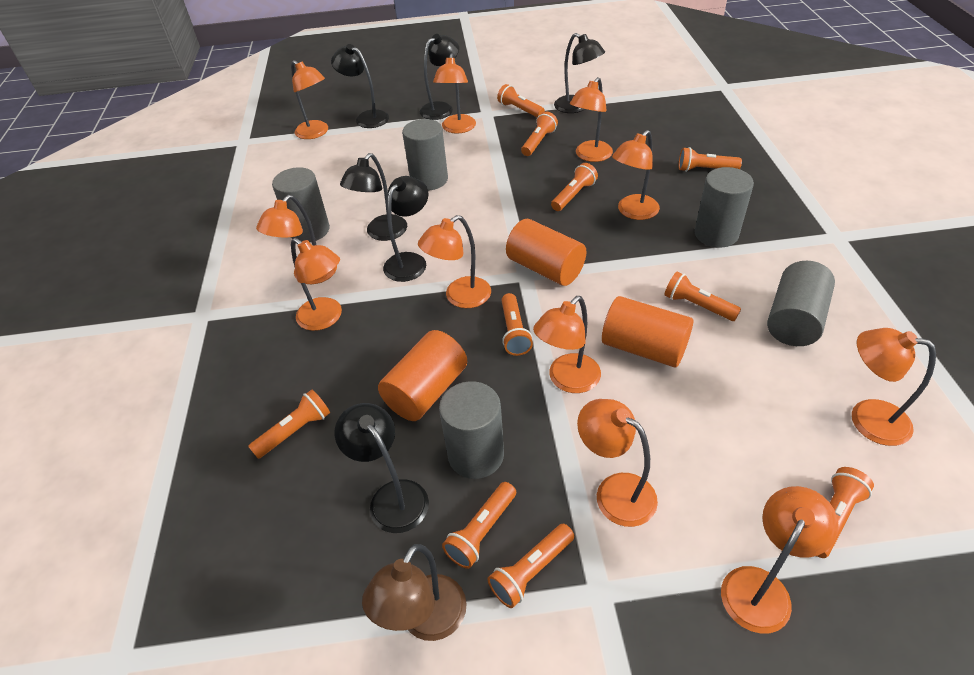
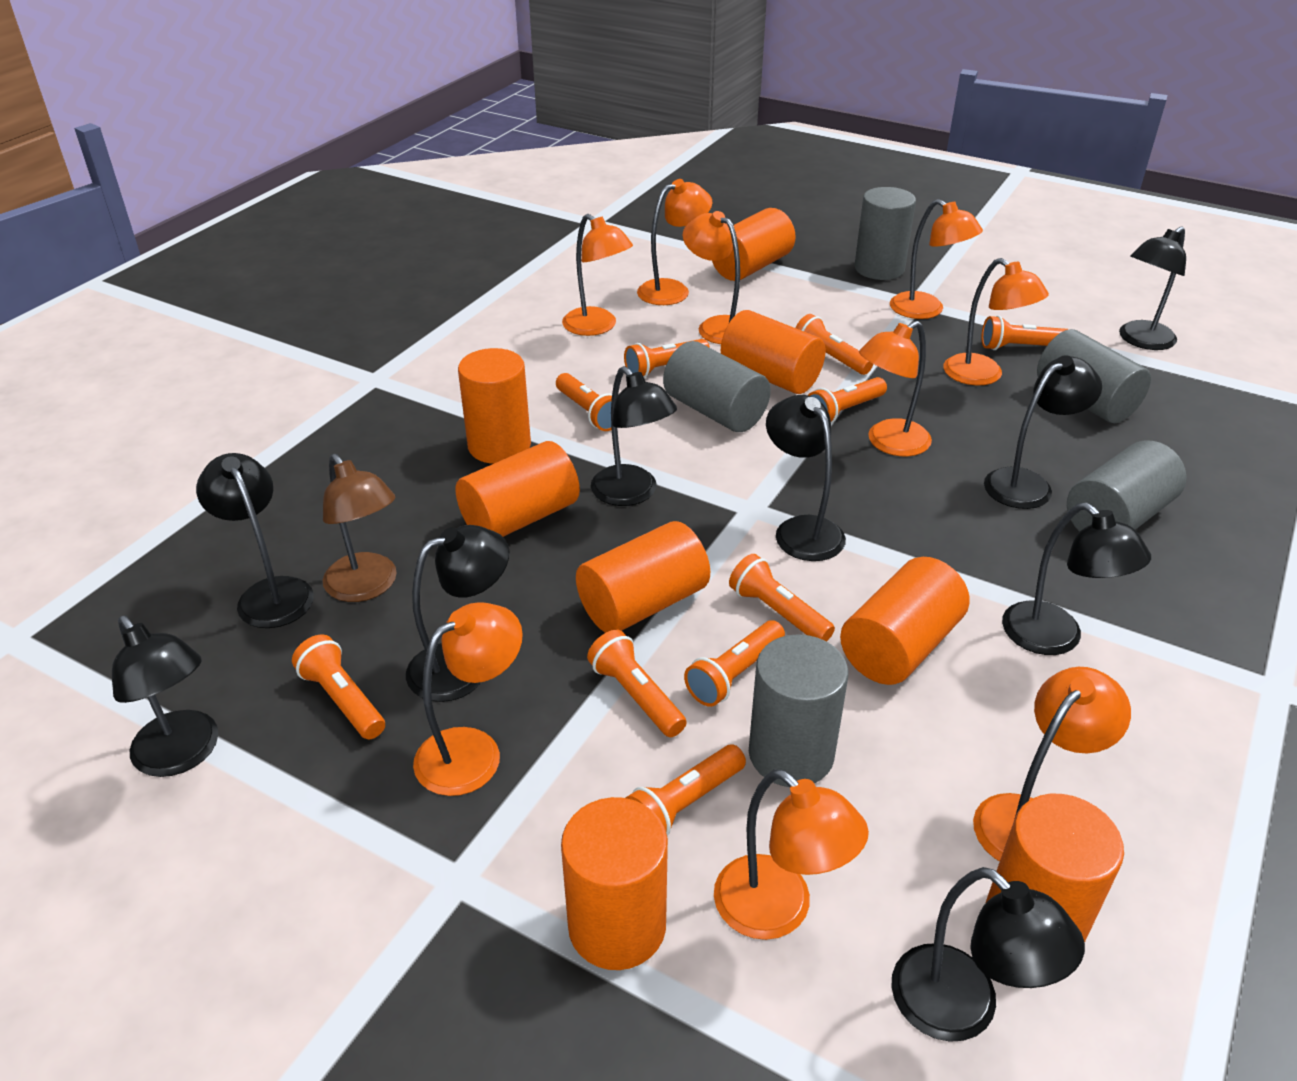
black lamp: [331,44,389,128] [335,403,429,533] [340,153,407,241] [383,176,429,282] [420,34,459,120] [554,33,605,113] = 6 -> [112,616,218,777] [196,453,314,628] [406,525,509,702] [591,366,677,506] [766,395,846,561] [891,867,1085,1042] [984,355,1102,509] [1002,503,1151,655] [1119,226,1186,350] = 9
orange cylinder: [378,330,467,421] [506,219,587,286] [602,296,693,368] = 3 -> [455,441,580,537] [458,348,531,464] [561,797,668,970] [576,521,710,633] [712,208,796,281] [721,310,826,394] [840,557,970,685] [985,794,1124,943] = 8
orange lamp: [256,195,337,284] [291,60,328,139] [291,238,342,331] [418,215,491,308] [433,53,476,134] [533,296,601,393] [570,77,613,162] [577,399,658,527] [612,130,660,220] [721,486,839,634] [852,328,936,446] = 11 -> [413,602,523,796] [562,214,633,336] [637,179,713,305] [682,211,740,344] [714,769,869,940] [859,321,932,457] [890,199,983,319] [943,258,1049,385] [973,667,1131,861] = 9

